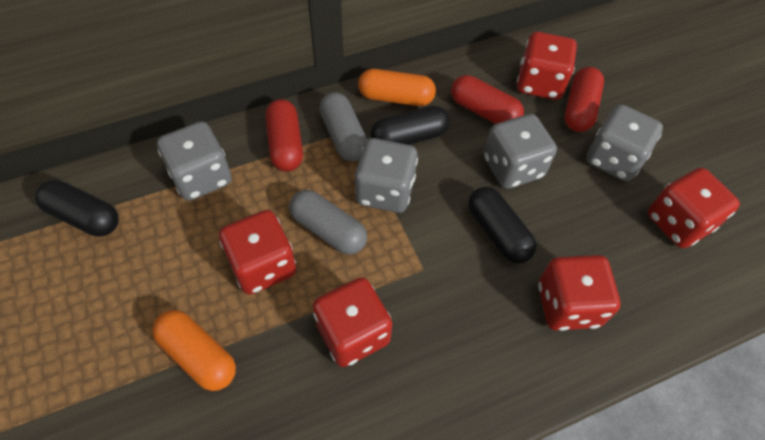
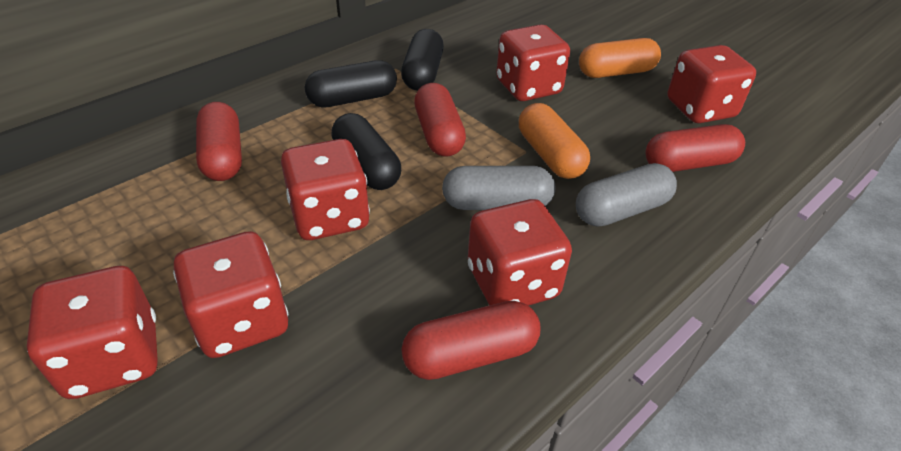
grey dice: [157,121,232,201] [355,138,418,213] [484,114,557,189] [586,104,663,181] = 4 -> none = 0
red capsule: [265,99,303,172] [451,75,524,124] [564,67,604,132] = 3 -> [196,102,242,181] [402,301,540,380] [414,83,466,156] [646,124,745,172] = 4
red dice: [219,210,296,295] [313,277,392,367] [517,32,577,100] [538,255,621,331] [648,168,740,248] = 5 -> [27,266,158,399] [173,231,288,358] [281,139,370,240] [468,199,572,306] [496,24,570,101] [667,45,756,123] = 6

